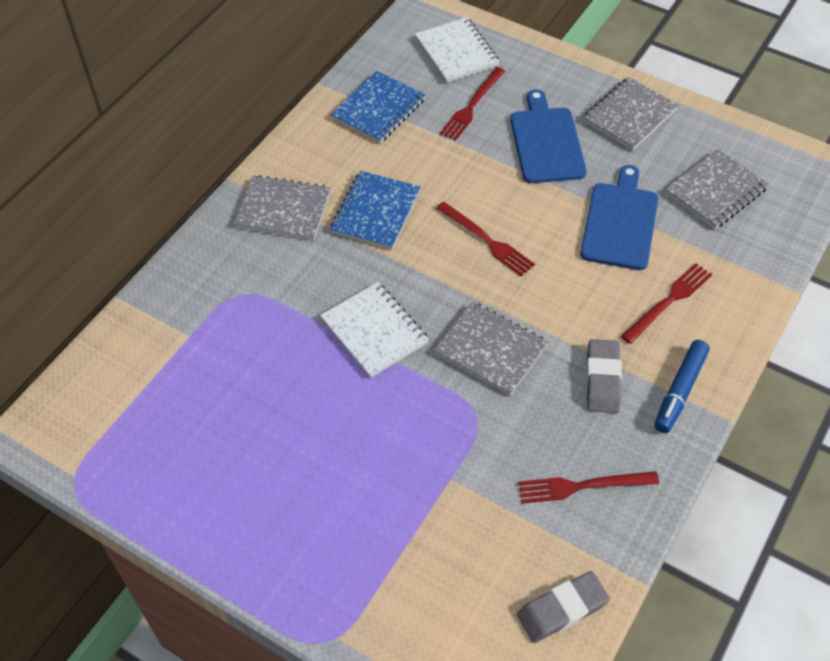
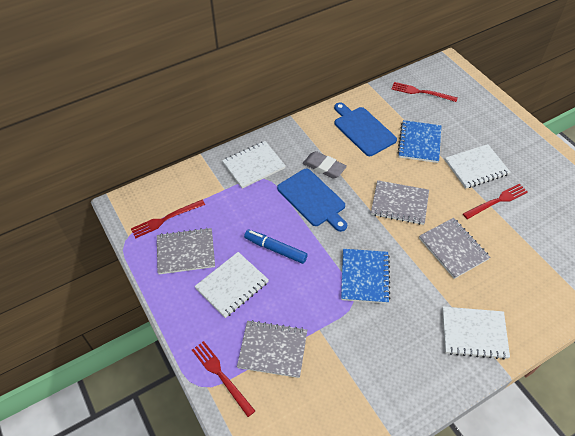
grey eraser: [517,571,610,643] [586,339,622,413] = 2 -> [303,151,347,179] = 1
white notebook: [320,282,429,378] [415,17,500,83] = 2 -> [194,252,269,318] [222,141,286,189] [442,307,510,360] [445,144,510,189] = 4

